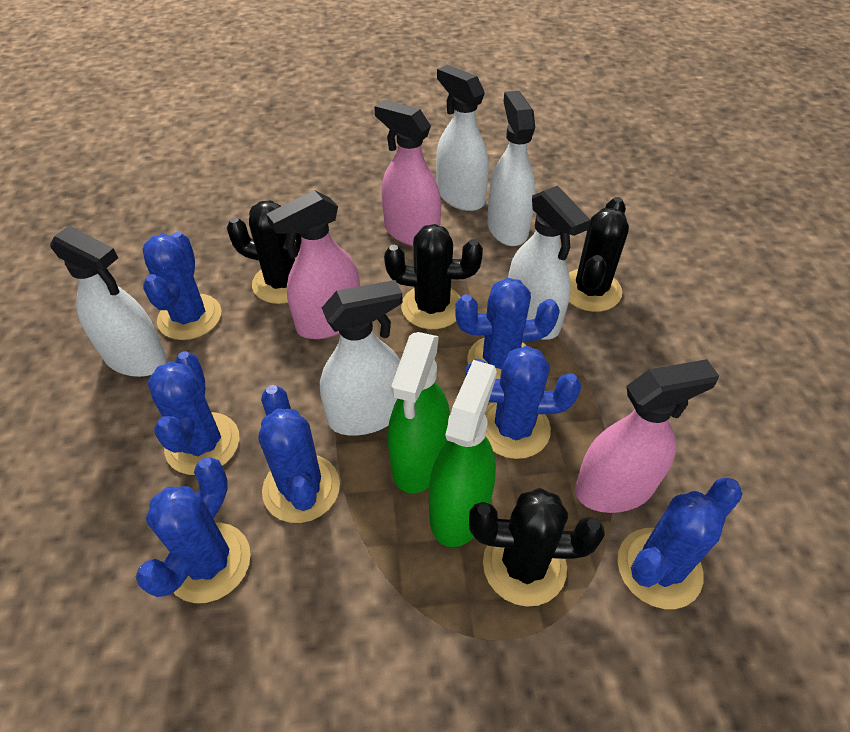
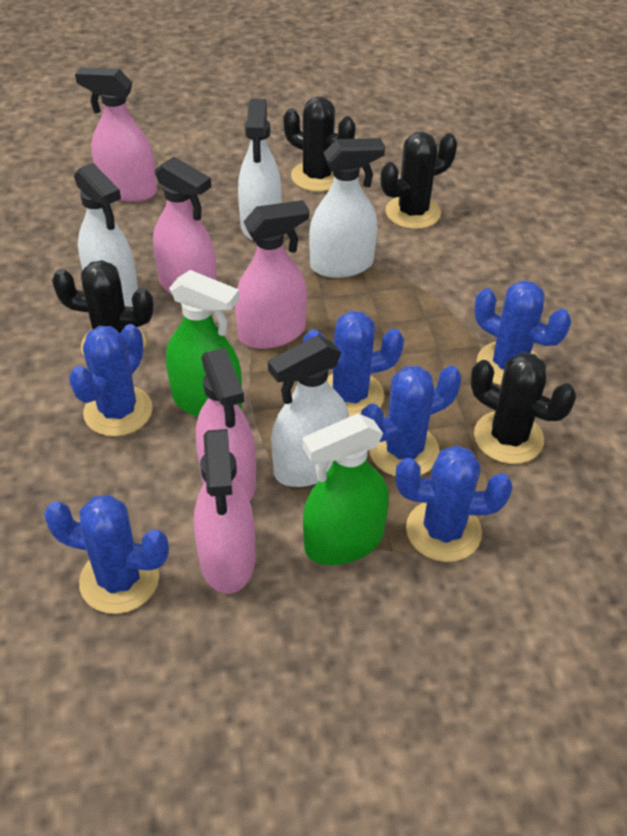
blue cactus: [136,457,251,603] [142,232,221,340] [147,351,239,475] [258,385,340,523] [455,278,560,379] [466,346,581,459] [617,478,743,609] = 7 -> [44,495,169,614] [69,324,153,437] [303,311,404,417] [361,366,462,476] [396,445,513,562] [474,280,572,386] = 6
pink spray bottle: [266,190,360,339] [374,100,441,246] [575,359,719,513] = 3 -> [75,67,157,202] [153,156,217,295] [194,429,255,594] [196,348,256,501] [235,200,309,349] = 5
white spray bottle: [50,226,167,377] [320,280,403,436] [436,65,489,211] [487,91,536,246] [508,186,591,340] = 5 -> [74,163,138,307] [238,99,281,242] [268,335,349,487] [309,138,385,278] = 4

